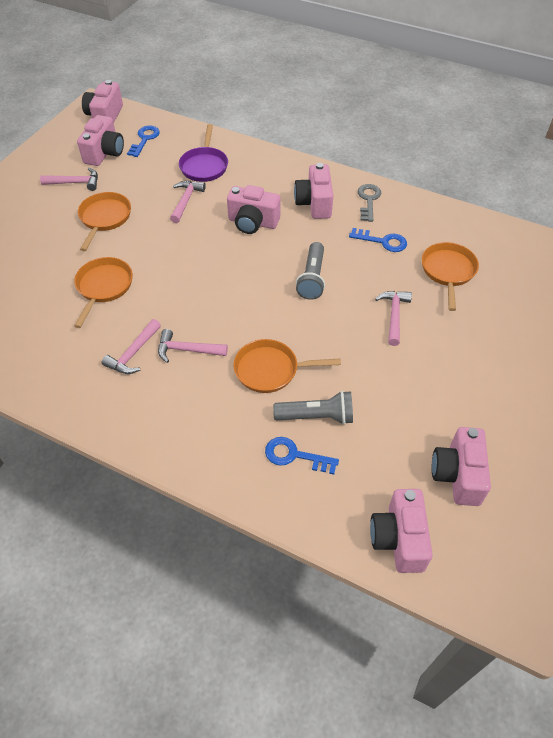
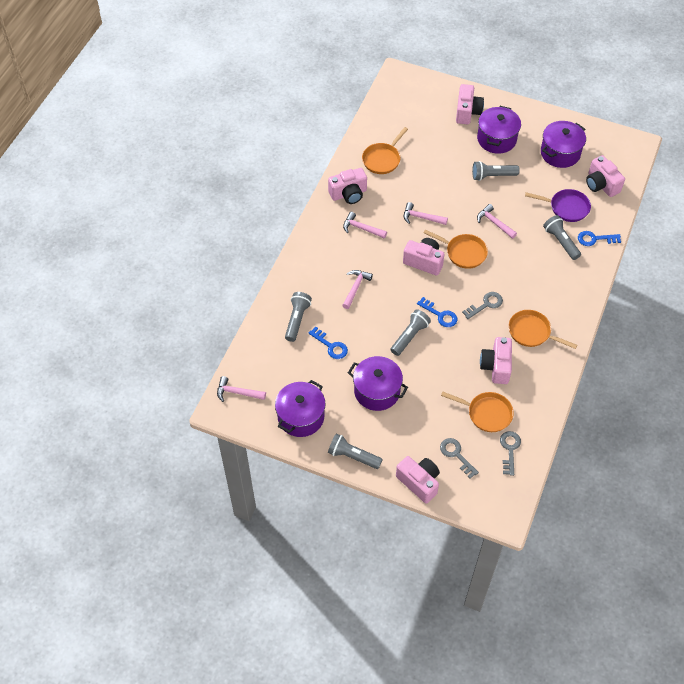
grey flashlight: [273,391,353,425] [296,242,325,300] = 2 -> [285,292,312,342] [328,433,383,469] [391,309,431,356] [472,161,520,181] [543,215,581,260] = 5
grey key: [358,184,381,222] = 1 -> [440,438,479,478] [462,292,503,319] [500,431,521,476] = 3
purple pot: none = 0 -> [275,380,326,437] [348,356,408,411] [477,106,521,154] [541,121,586,168] = 4

